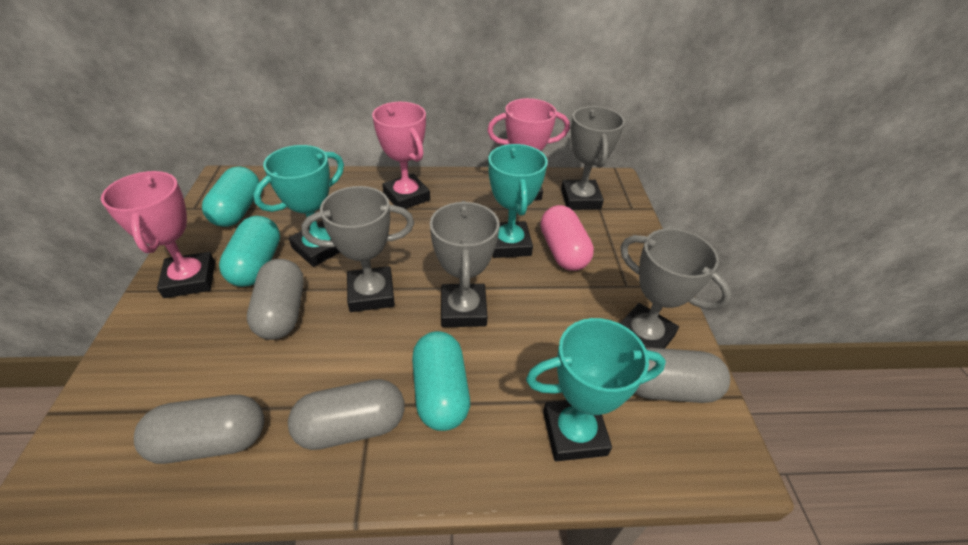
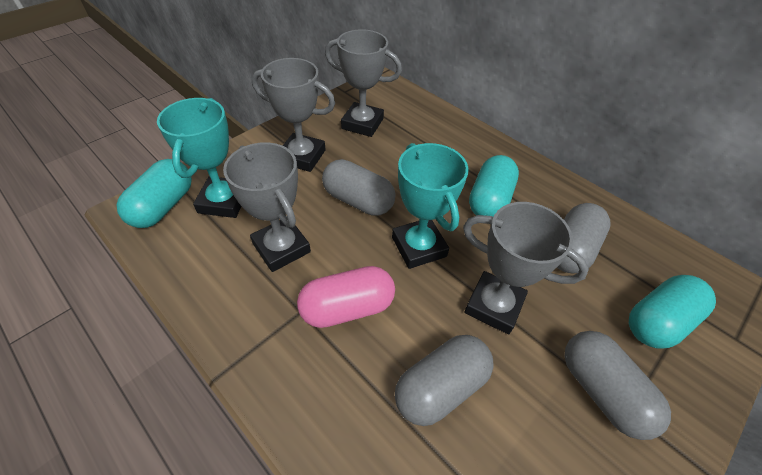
pink trophy: [101,171,215,298] [372,102,430,209] [487,98,570,201] = 3 -> none = 0
turquoise trophy: [253,145,344,267] [488,144,548,258] [526,318,666,461] = 3 -> [157,98,242,218] [392,143,469,269] = 2

